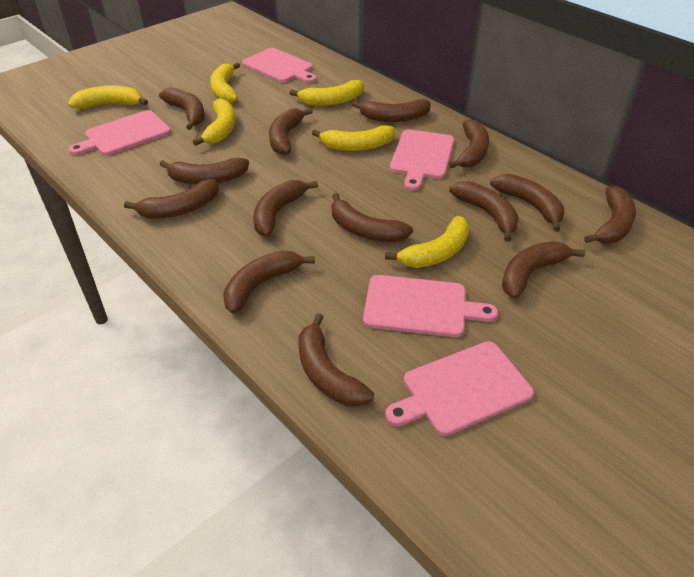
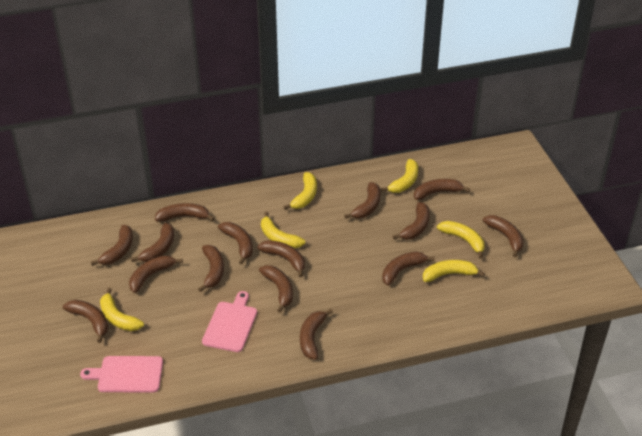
brown banana: [124,179,219,219] [159,87,205,130] [159,158,249,184] [223,250,315,314] [253,180,318,236] [269,108,313,155] [299,313,374,406] [331,193,413,242] [352,99,431,122] [449,119,489,168] [449,181,519,242] [490,174,564,232] [502,241,585,299] [584,186,636,243] = 14 -> [63,300,108,343] [91,225,133,266] [129,255,183,293] [131,223,174,262] [155,203,215,222] [198,245,224,292] [218,222,253,264] [257,240,305,277] [259,265,293,313] [300,309,333,359] [344,182,380,219] [382,251,435,286] [393,202,430,240] [414,179,470,200] [483,215,524,257] = 15
pink cutting board: [69,110,171,156] [242,48,317,83] [363,275,498,337] [385,341,534,436] [390,129,454,191] = 5 -> [80,356,163,392] [202,291,257,352] = 2

